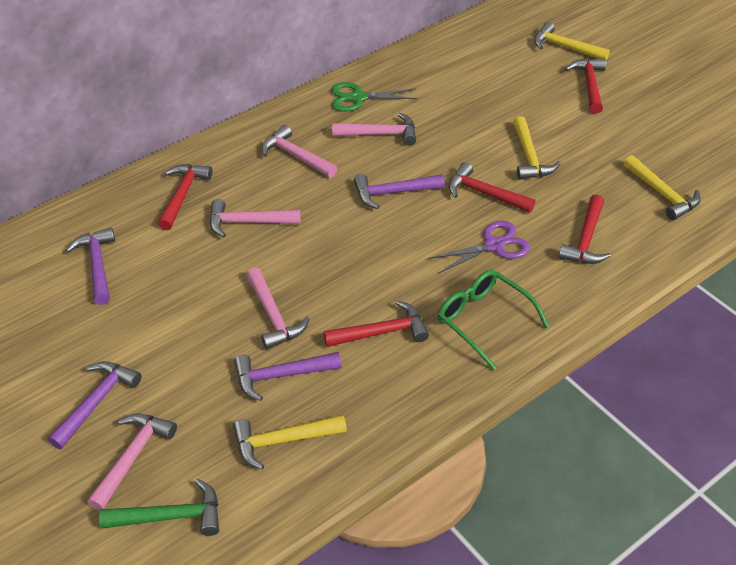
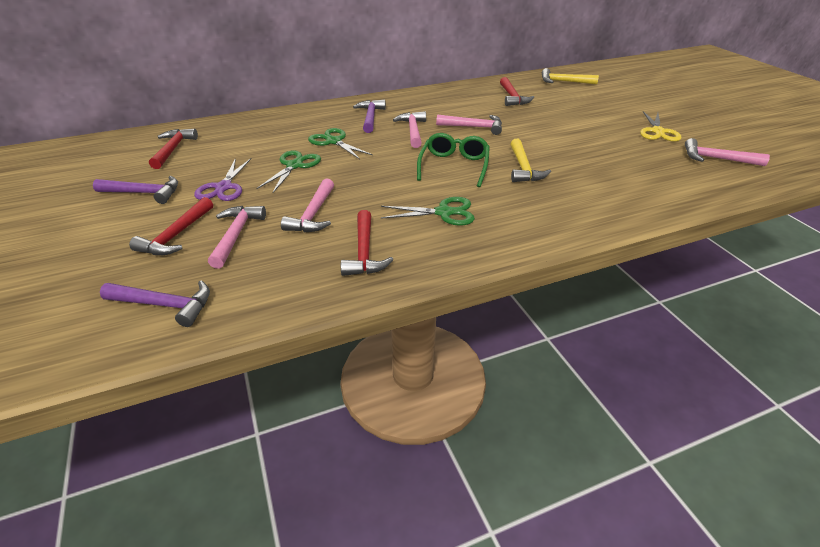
green hammer: [99,479,219,536] = 1 -> none = 0
green scissors: [331,82,418,112] = 1 -> [256,150,321,193] [308,128,373,159] [381,197,475,226] = 3
purple hammer: [48,361,142,449] [66,227,115,305] [234,352,341,401] [354,174,445,209] = 4 -> [93,176,178,204] [100,280,210,327] [353,99,386,133] = 3
red hammer: [158,164,212,230] [324,300,429,347] [448,162,535,213] [558,195,611,264] [565,58,606,113] = 5 -> [129,197,213,255] [149,129,198,169] [341,210,394,276] [500,77,534,106] = 4
yellow hammer: [233,415,347,470] [513,116,561,180] [534,22,610,60] [624,155,701,220] = 4 -> [510,139,551,182] [542,68,599,84] = 2
yellow scissors: none = 0 -> [640,111,682,142] = 1

